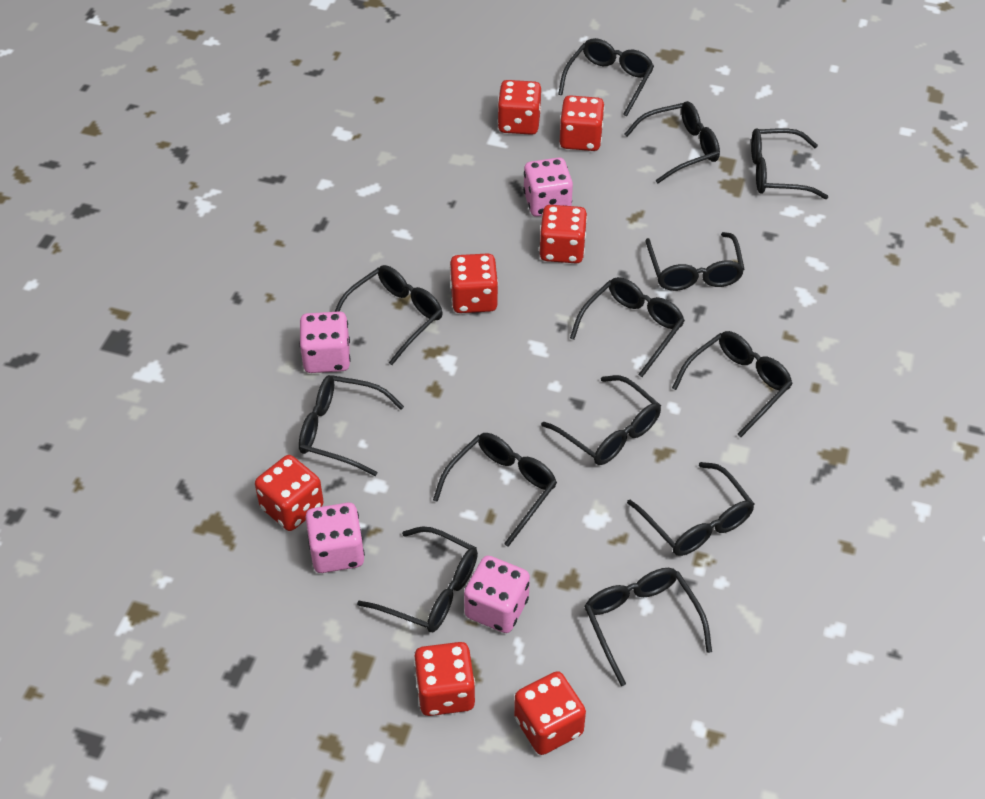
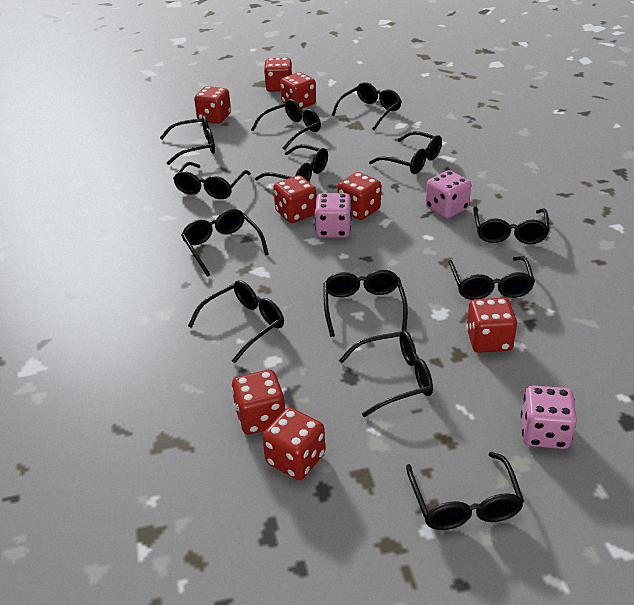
pink dice: [299,312,350,373] [305,503,365,573] [464,556,530,633] [523,157,573,217] = 4 -> [315,193,352,238] [426,170,471,218] [521,385,577,449] = 3
red dice: [255,455,324,531] [414,642,475,716] [450,253,498,313] [498,80,541,135] [514,671,586,755] [539,205,587,263] [560,95,605,151] = 7 -> [194,86,231,124] [232,369,285,434] [262,408,325,480] [264,58,292,92] [273,175,317,223] [280,72,316,109] [337,172,381,220] [466,298,517,353] = 8

